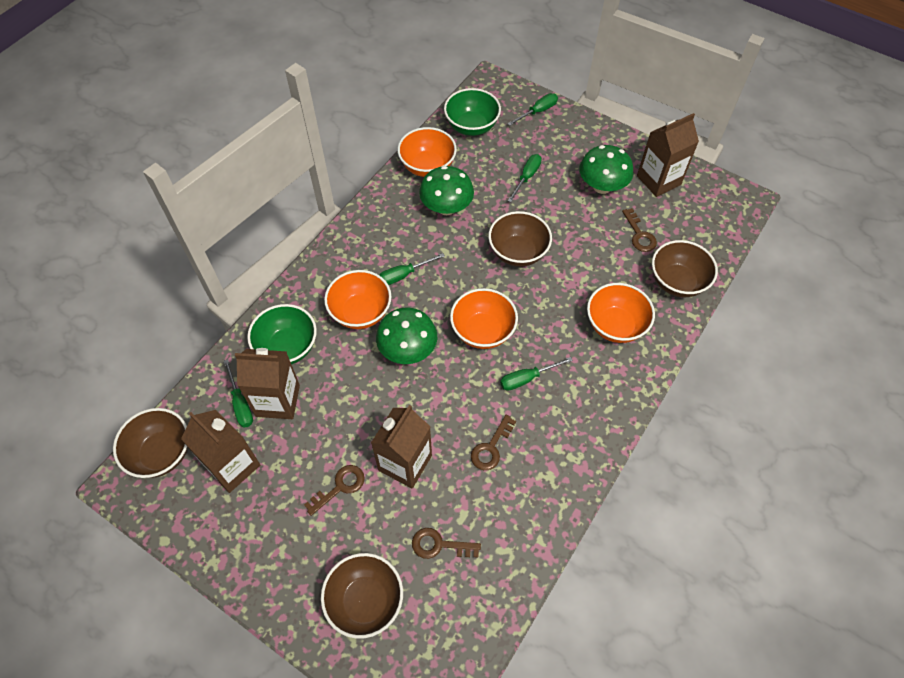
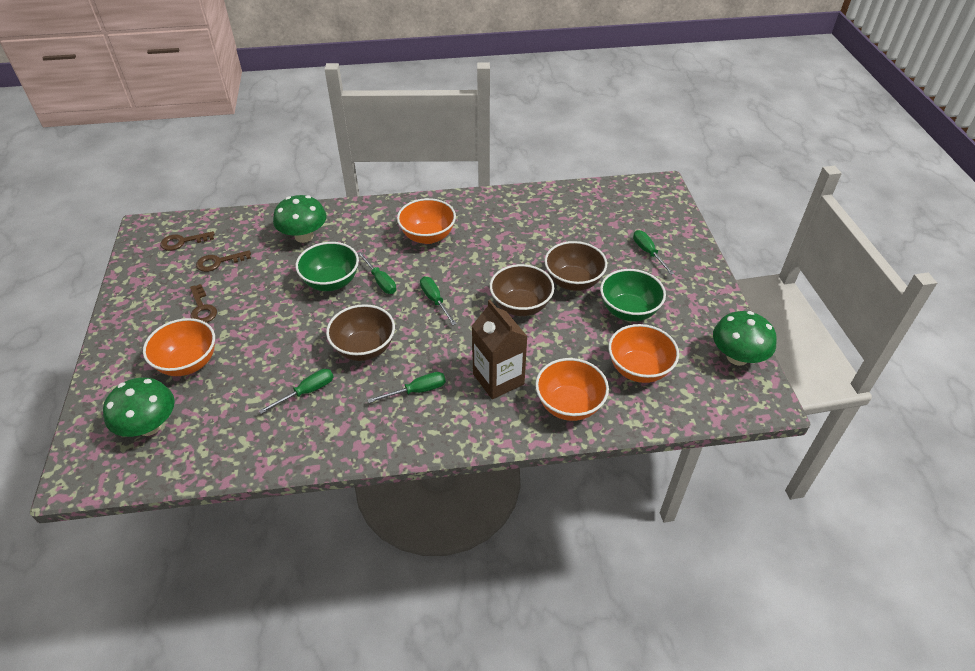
brown bowl: [113,408,188,478] [321,553,403,639] [488,211,552,267] [652,240,718,297] = 4 -> [326,304,395,361] [490,264,554,316] [544,241,607,291] = 3
brown carton: [181,410,260,493] [235,348,300,419] [371,405,432,488] [637,113,699,197] = 4 -> [472,300,528,399] = 1
brown key: [304,465,365,516] [412,528,481,559] [471,415,516,470] [622,208,657,252] = 4 -> [160,231,215,251] [190,284,217,323] [196,250,251,272] = 3

